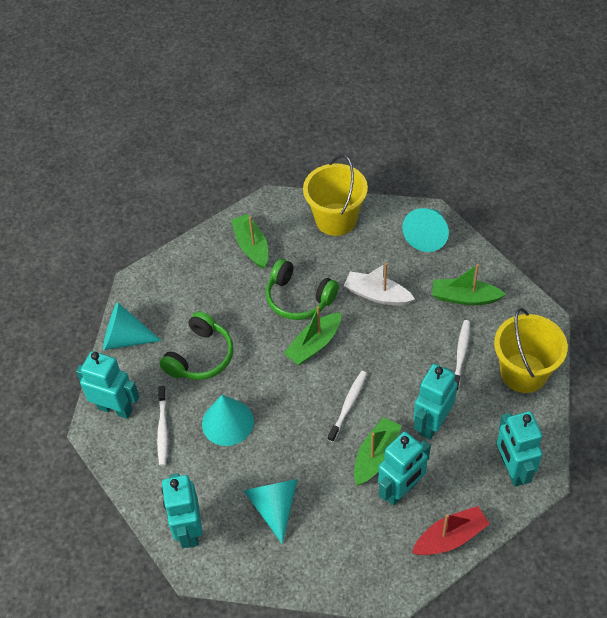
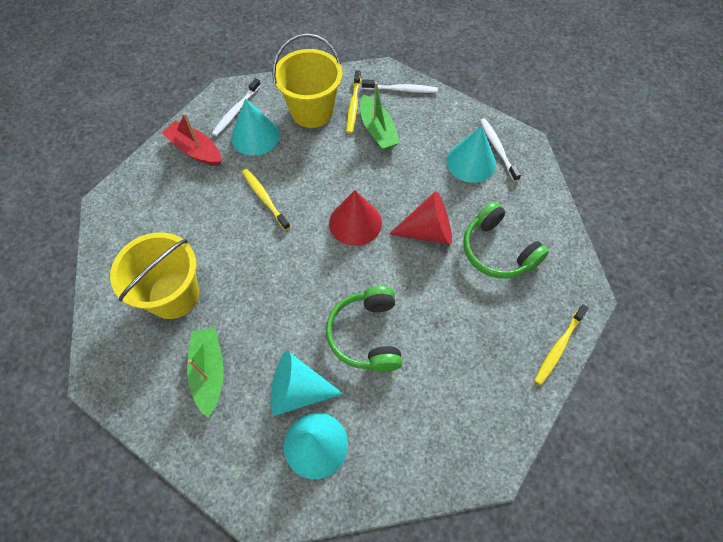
green boat: [231,214,268,269] [283,306,341,365] [354,417,402,485] [432,264,506,305] = 4 -> [187,327,224,418] [360,82,400,151] = 2
red cone: none = 0 -> [329,190,382,246] [389,191,452,245] = 2
turquoise robot: [76,351,140,419] [162,474,203,548] [378,431,431,506] [414,364,458,440] [497,411,542,487] = 5 -> none = 0
white boat: [344,263,415,306] = 1 -> none = 0
yellow toothbrush: none = 0 -> [242,169,290,230] [346,70,361,134] [534,304,589,385] = 3

